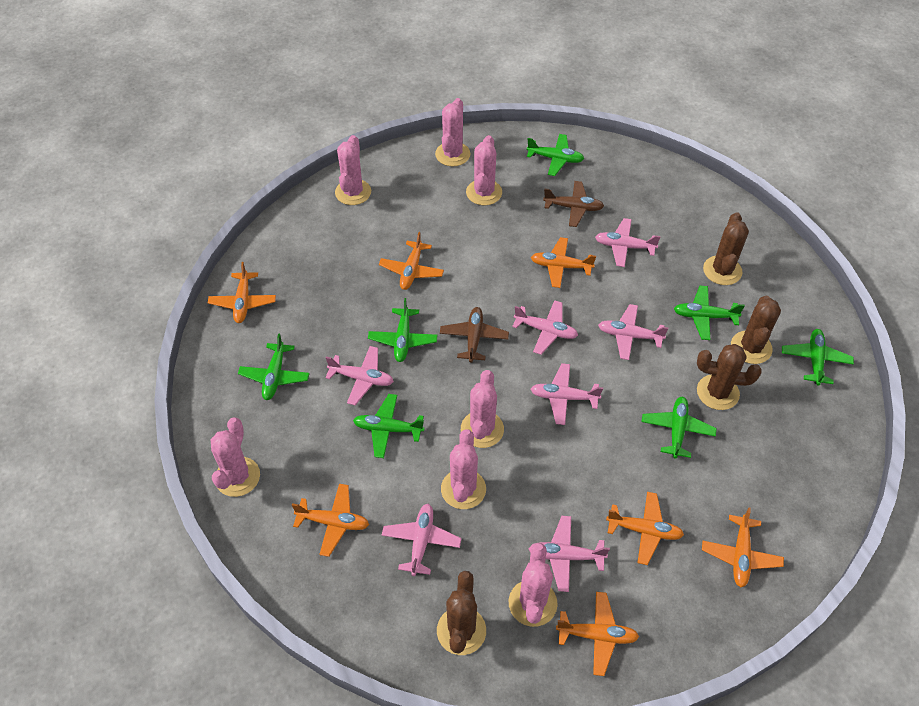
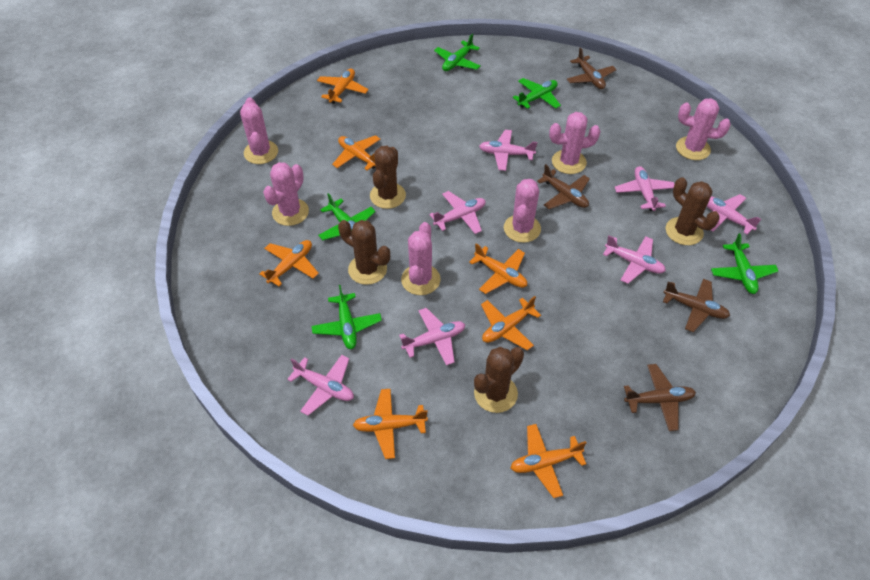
brown plane: [440,307,509,363] [543,181,604,227] = 2 -> [537,164,590,209] [567,48,617,89] [624,364,696,431] [663,279,730,332] = 4
green plane: [238,333,310,400] [353,394,425,458] [368,298,438,362] [527,134,584,176] [642,397,717,459] [674,286,745,340] [782,329,854,385] = 7 -> [311,285,382,349] [318,193,376,240] [434,34,480,71] [513,78,561,109] [711,233,779,294] = 5
pink cactus: [211,417,260,497] [335,135,371,205] [435,98,470,166] [441,429,486,509] [461,370,504,448] [466,135,502,205] [509,543,558,627] = 7 -> [240,97,278,164] [263,162,309,226] [401,222,441,295] [504,179,541,243] [549,112,601,174] [676,98,731,160] = 6

